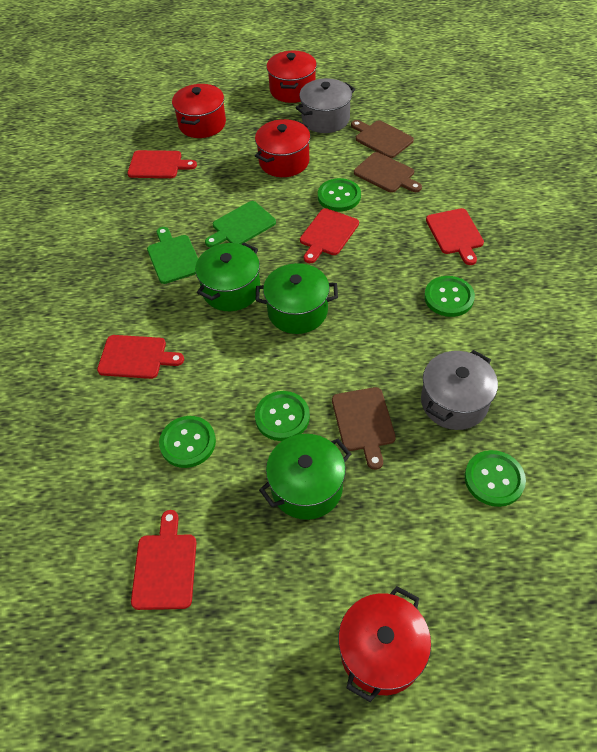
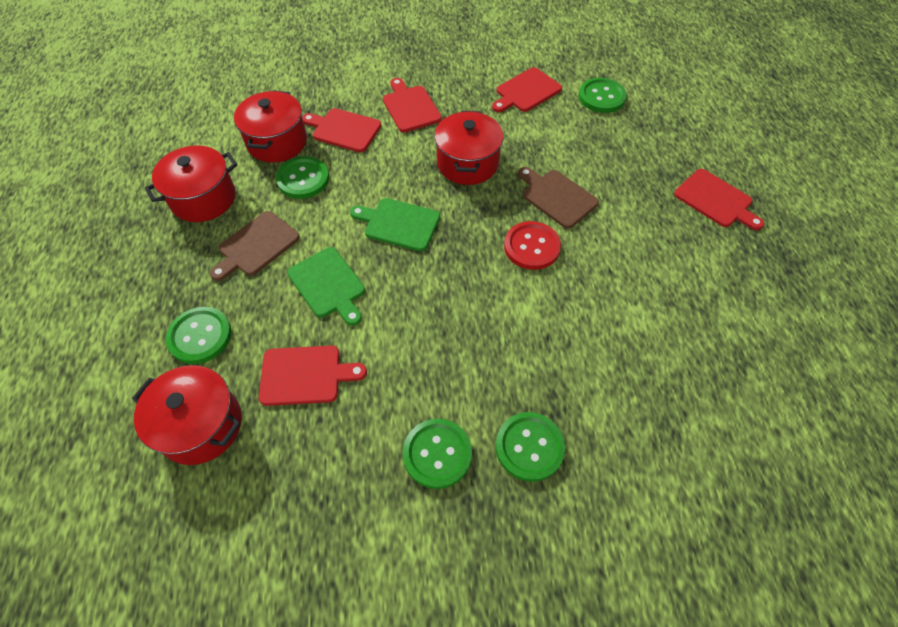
brown cutting board: [332,387,396,470] [351,120,414,158] [354,152,422,193] = 3 -> [210,211,300,281] [518,167,599,229] = 2
green pot: [195,242,261,311] [256,263,338,334] [259,434,351,520] = 3 -> none = 0
grey pot: [295,78,355,133] [421,350,498,430] = 2 -> none = 0
red button: none = 0 -> [504,221,561,270] = 1

